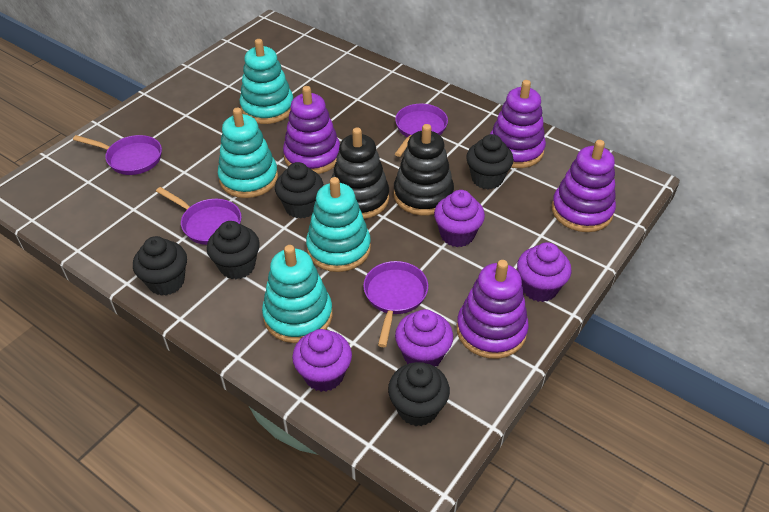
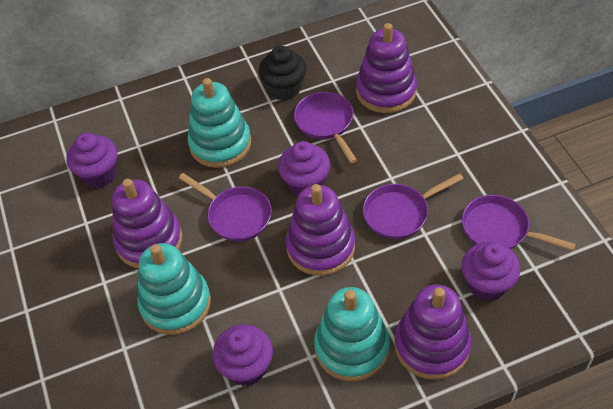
black cupcake: [133,236,187,296] [207,221,260,279] [275,162,324,219] [388,362,450,426] [466,134,514,189] = 5 -> [259,46,306,100] = 1
black stacking toy: [331,127,389,219] [394,124,454,216] = 2 -> none = 0
turquoise stacking toy: [218,108,278,198] [239,39,293,124] [262,245,333,343] [306,177,371,272] = 4 -> [138,243,211,335] [187,78,251,168] [314,287,390,382] = 3

